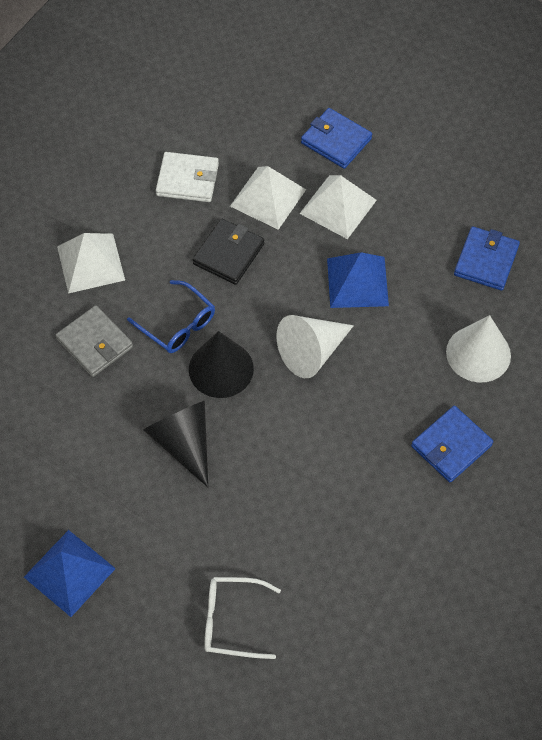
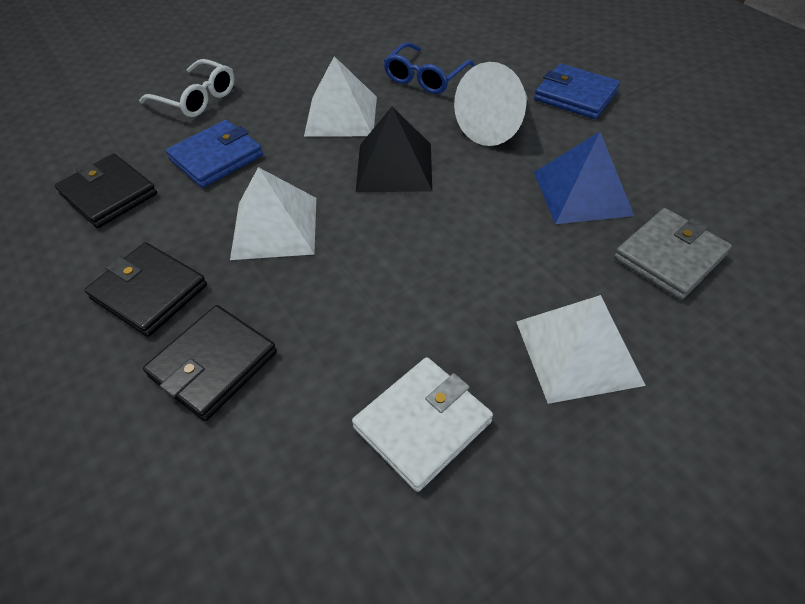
black cone: [143,401,208,487] [189,331,254,398] = 2 -> none = 0
black pyramid: none = 0 -> [356,107,432,192] = 1
black wallet: [193,219,264,285] = 1 -> [55,154,157,228] [84,242,207,337] [143,305,277,421] = 3
blue pyramid: [24,530,116,617] [327,252,389,308] = 2 -> [534,132,634,224] = 1
blue wallet: [301,108,372,169] [411,406,493,483] [454,226,520,291] = 3 -> [166,120,263,188] [534,64,620,119] = 2
white cone: [276,315,354,378] [446,315,511,382] = 2 -> [454,62,527,146] = 1

